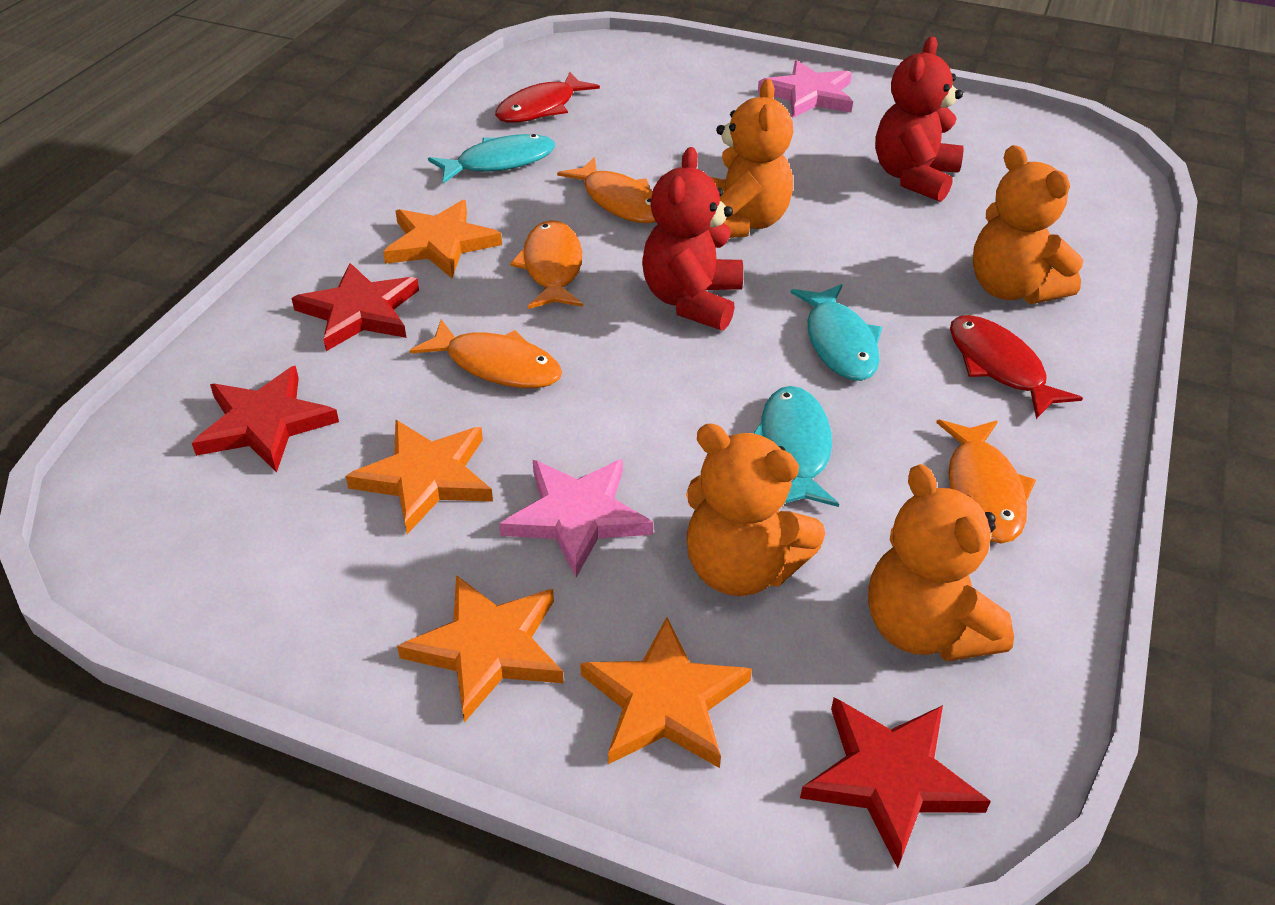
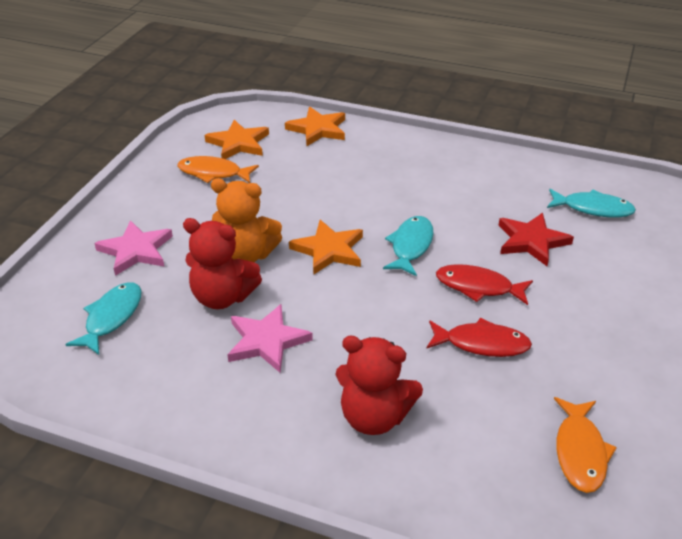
orange fish: [410,319,562,388] [510,220,583,309] [557,157,656,223] [936,420,1036,543] = 4 -> [177,156,259,183] [554,397,617,493] = 2
orange star: [346,420,493,534] [383,200,502,278] [397,575,564,722] [580,617,752,768] = 4 -> [205,120,269,159] [285,107,345,146] [289,220,363,275] = 3
orange teddy bear: [686,423,825,596] [710,79,793,238] [868,464,1014,662] [973,145,1083,304] = 4 -> [211,178,282,262] = 1
red star: [192,366,339,473] [292,263,419,351] [800,697,991,868] = 3 -> [499,213,574,266] = 1

